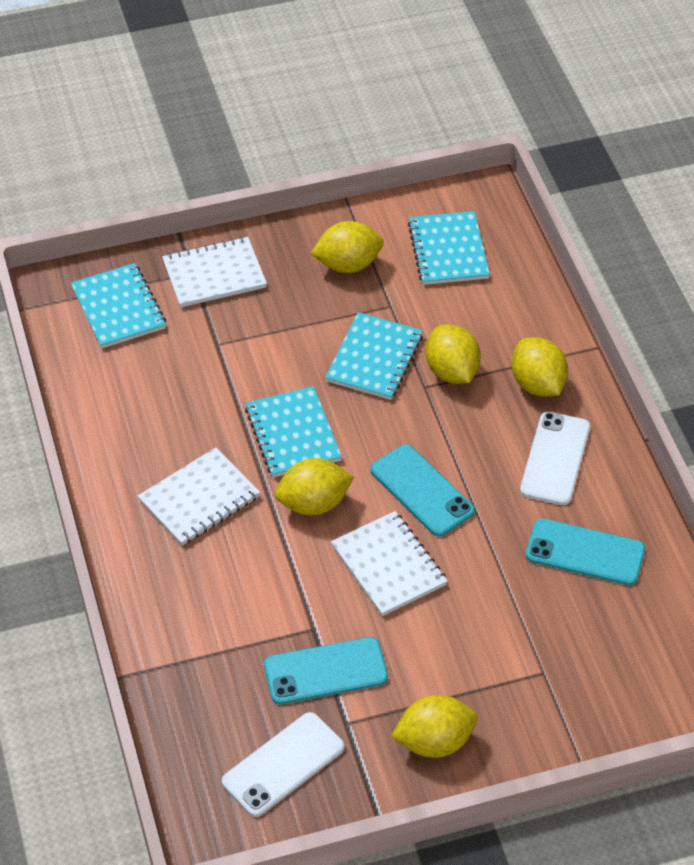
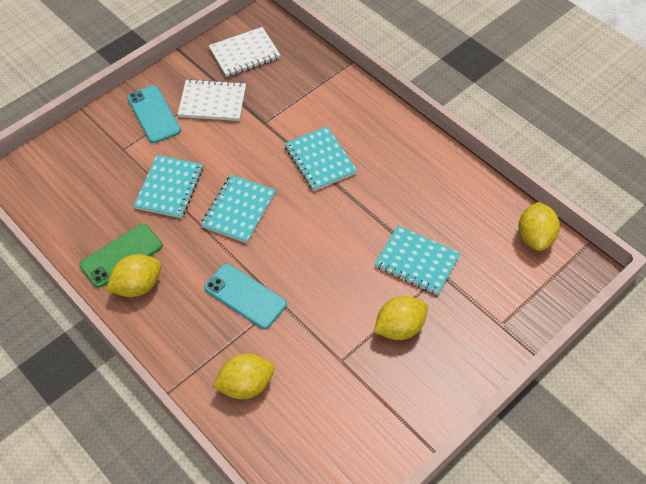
green phone: none = 0 -> [79,224,162,288] = 1
turquoise phone: [264,637,388,705] [371,444,475,537] [526,518,645,585] = 3 -> [127,85,181,143] [204,263,287,329] = 2
white notebook: [138,447,260,545] [162,237,267,307] [331,511,448,616] = 3 -> [178,79,246,121] [209,27,281,77] = 2
white phone: [222,712,344,817] [520,412,590,505] = 2 -> none = 0
yellow lemon: [275,458,354,515] [311,221,384,273] [391,695,478,758] [426,325,481,384] [512,337,568,396] = 5 -> [106,254,161,297] [213,353,274,399] [374,296,428,340] [518,202,560,251] = 4

